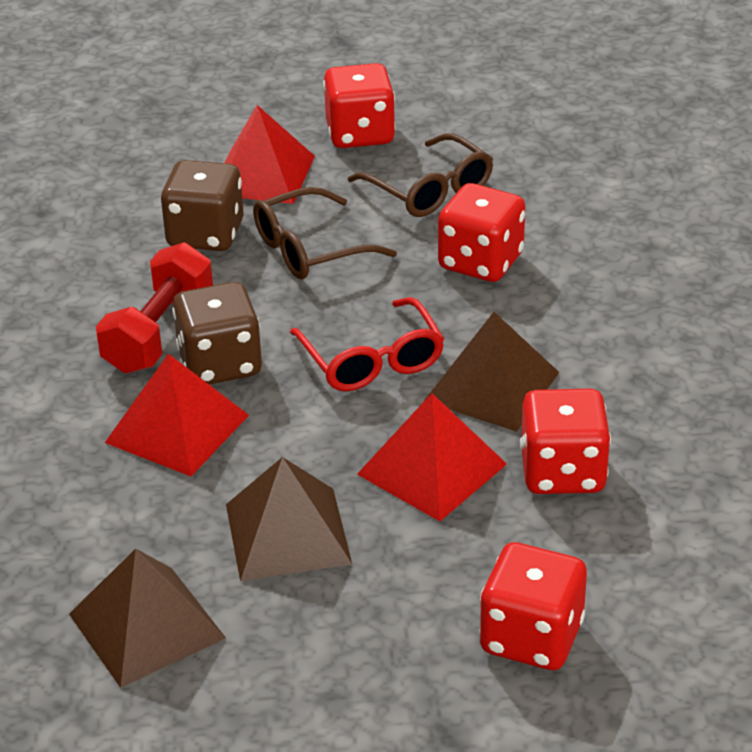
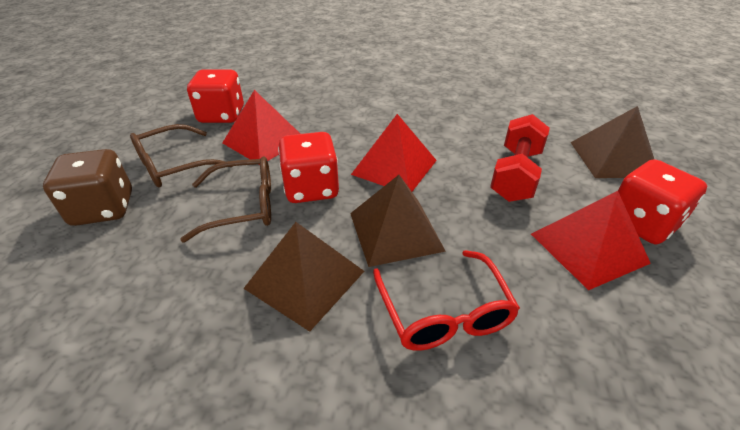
brown dice: [161,160,244,251] [172,282,262,385] = 2 -> [43,149,132,226] = 1
red dice: [323,63,396,148] [438,183,525,282] [479,542,587,670] [520,389,611,494] = 4 -> [187,69,244,123] [278,132,339,203] [618,159,707,244] = 3

